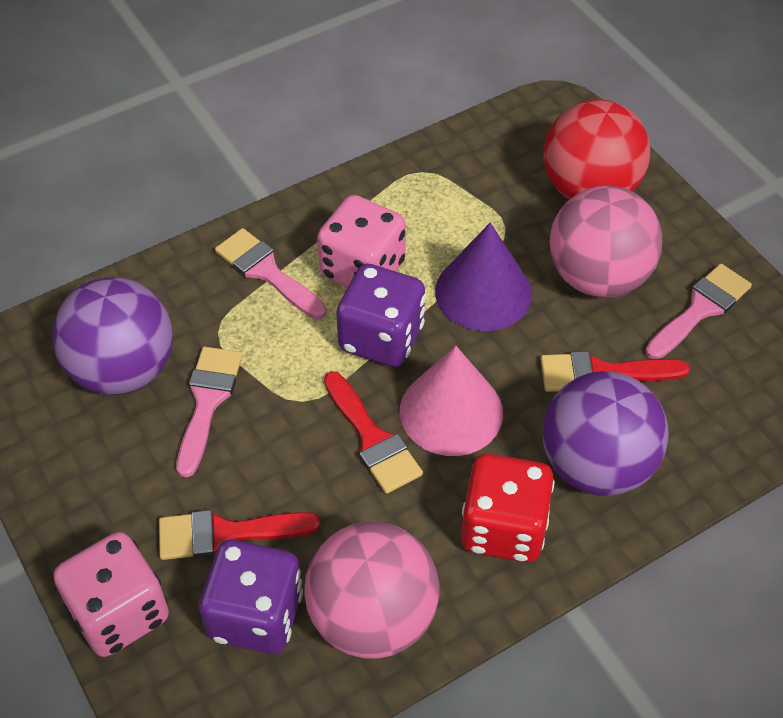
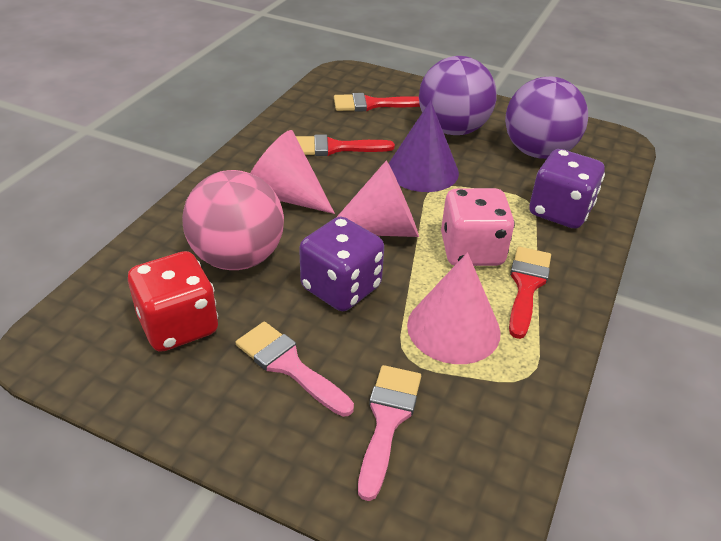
pink ball: [305,522,439,659] [549,186,662,298] = 2 -> [182,170,284,270] = 1
pink brush: [176,347,243,477] [215,228,327,319] [645,264,752,359] = 3 -> [236,322,354,417] [358,365,421,501] = 2
pink cone: [400,346,503,456] = 1 -> [250,130,335,214] [336,161,419,237] [407,252,501,364] = 3
pink dice: [53,532,169,657] [317,195,406,288] = 2 -> [441,188,515,266] = 1
red ball: [543,99,650,199] = 1 -> none = 0

